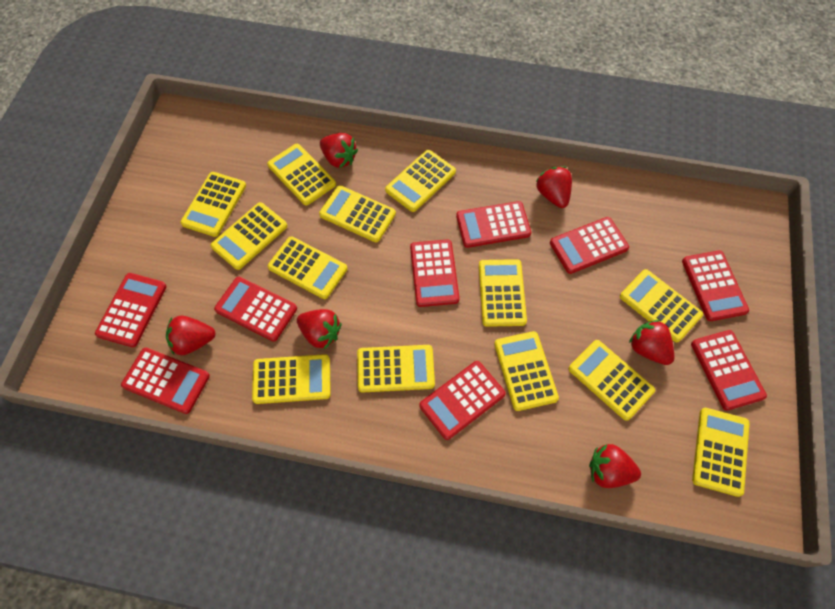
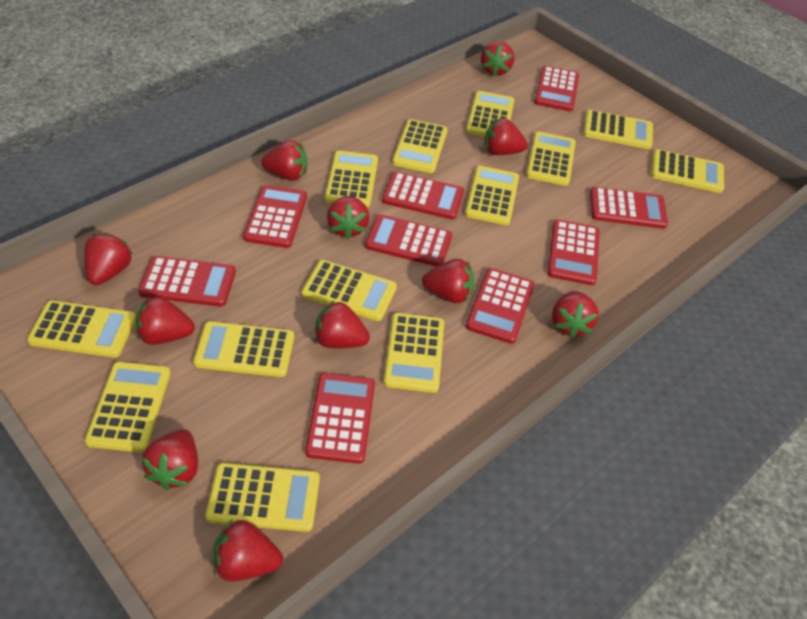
red strawberry: [166,316,216,355] [297,309,342,349] [320,133,358,168] [536,166,572,208] [589,444,641,488] [629,320,675,365] = 6 -> [84,233,133,285] [136,296,195,345] [142,429,198,490] [213,519,283,582] [261,140,307,181] [314,300,370,348] [327,196,370,239] [422,259,474,303] [481,41,514,76] [484,118,528,155] [552,291,599,338] = 11

